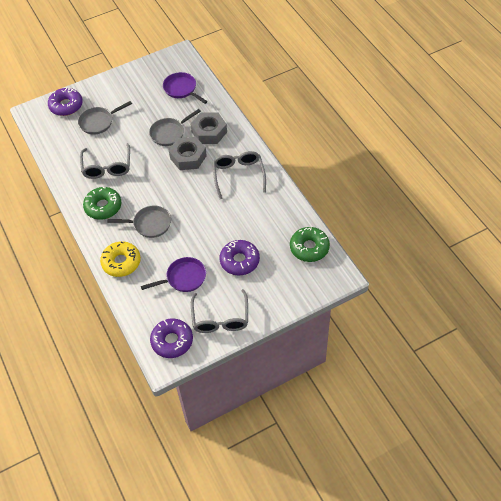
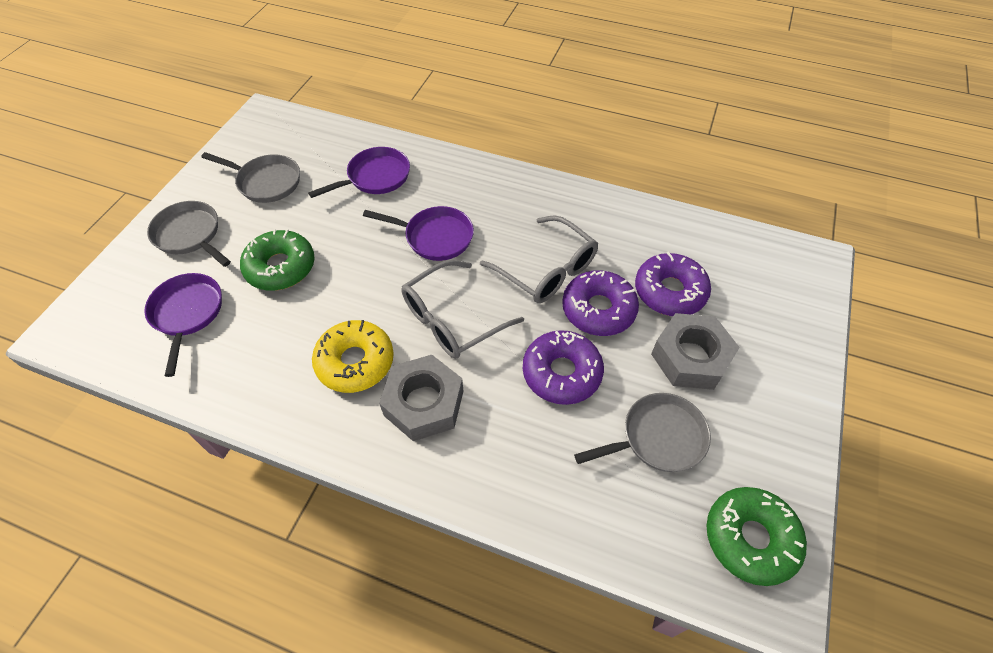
grey glasses: [80,143,130,179] [191,289,248,333] [212,151,266,199] = 3 -> [401,260,524,359] [480,216,598,303] = 2
purple pan: [141,257,206,292] [163,72,208,104] = 2 -> [144,273,222,377] [308,147,410,198] [363,206,474,261] = 3

